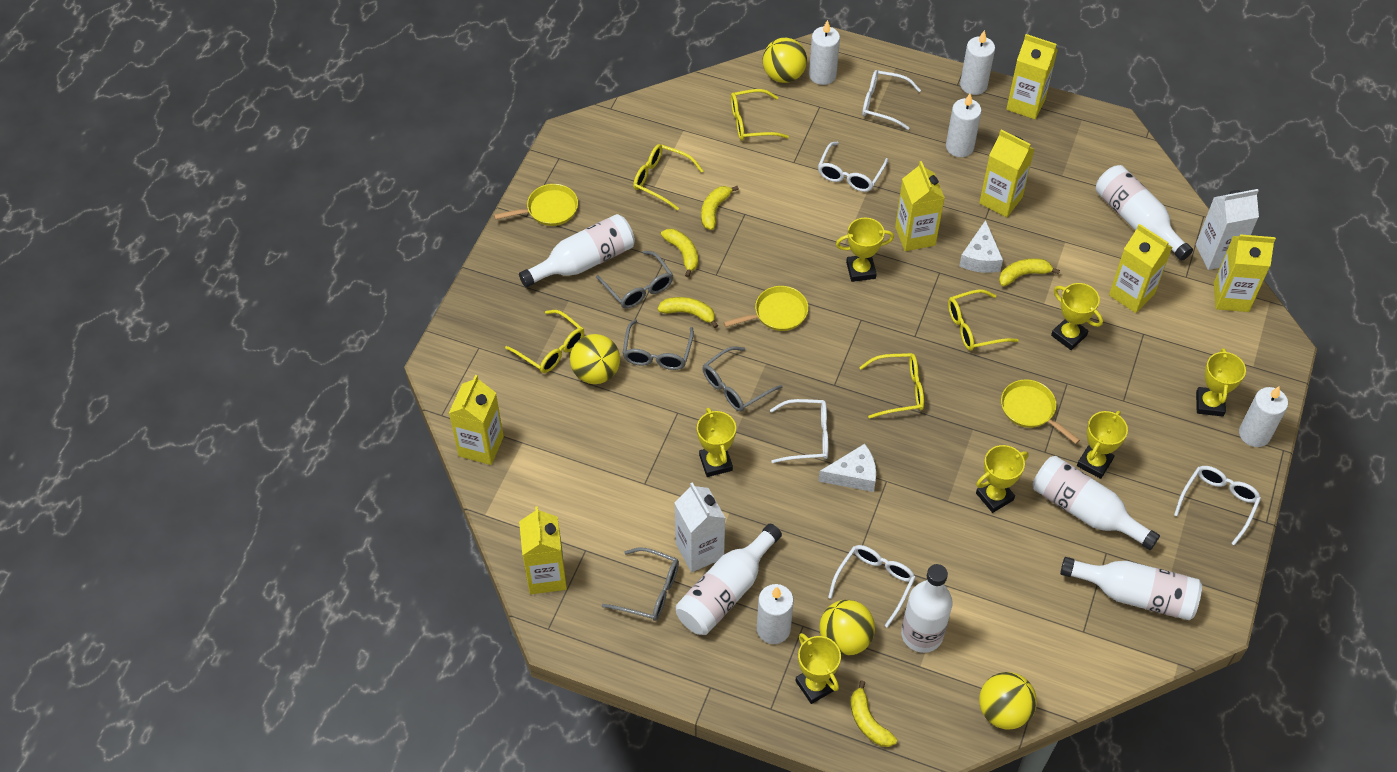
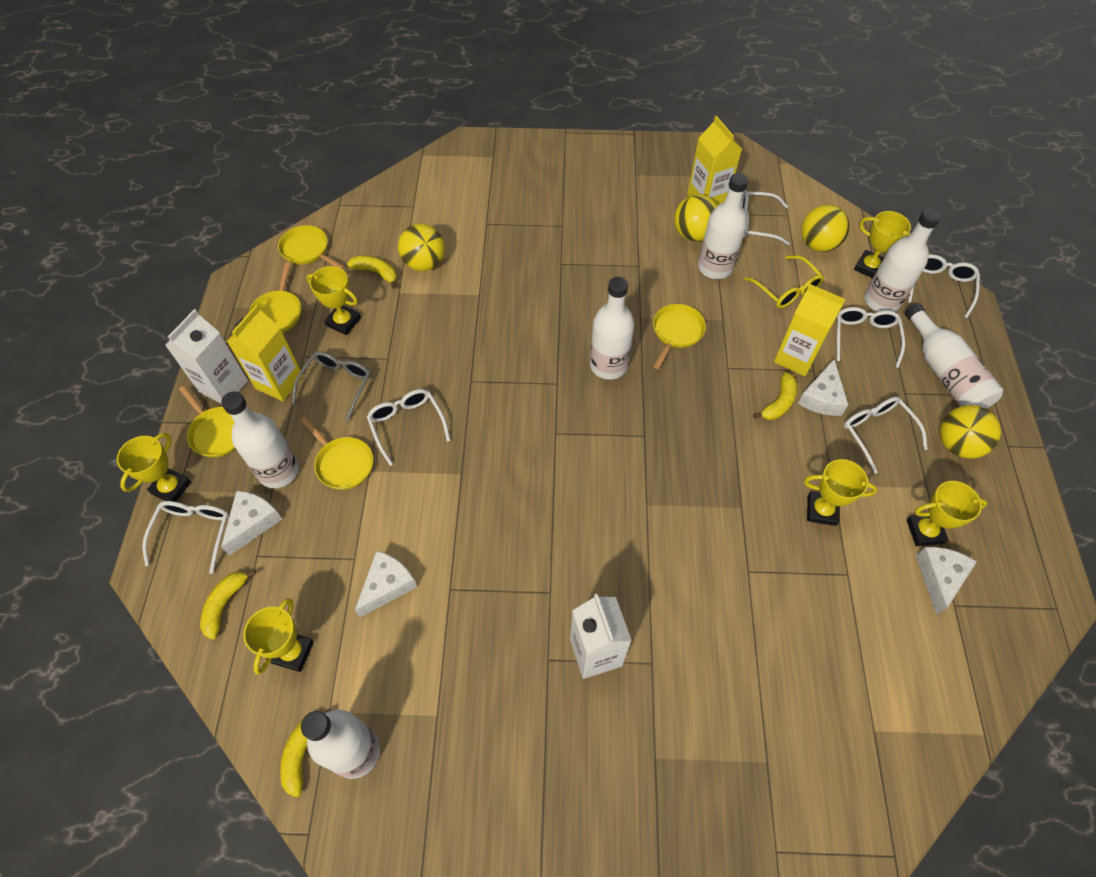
grey glasses: [596,251,673,308] [602,548,679,621] [622,319,694,370] [702,346,782,412] = 4 -> [292,351,371,422] = 1
white candle: [757,584,794,644] [809,20,840,85] [946,94,982,157] [960,30,995,95] [1239,386,1288,447] = 5 -> none = 0
white cheese: [818,444,876,492] [959,220,1003,273] = 2 -> [221,491,282,556] [354,551,417,618] [798,359,848,416] [916,547,977,615] = 4
white glasses: [770,399,828,463] [818,142,888,192] [828,545,916,628] [862,70,921,130] [1174,466,1261,546] = 5 -> [142,501,229,574] [367,389,450,466] [741,191,790,245] [837,307,905,368] [844,397,927,474] [908,254,980,318] = 6
yellow banana: [658,297,718,328] [661,229,698,277] [701,186,739,230] [851,680,897,747] [999,258,1060,286] = 5 -> [200,569,256,640] [280,709,331,798] [347,255,397,289] [753,372,797,420] = 4
yellow carton: [448,375,504,465] [519,506,567,594] [895,161,945,251] [979,130,1034,217] [1006,34,1058,119] [1109,224,1172,313] [1214,234,1276,312] = 7 -> [227,305,303,401] [687,116,742,206] [774,284,845,377] = 3
yellow glasses: [505,310,584,373] [633,144,703,210] [731,89,789,141] [859,353,924,419] [948,289,1019,351] = 5 -> [744,255,824,308] = 1
yellow pan: [494,184,578,226] [723,286,808,331] [1001,379,1080,444] = 3 -> [179,386,236,457] [249,262,301,332] [278,225,345,269] [300,417,373,490] [653,304,706,369] = 5
yellow trophy: [697,408,736,477] [795,633,841,704] [836,218,894,282] [976,445,1029,513] [1051,283,1103,350] [1077,411,1128,479] [1196,348,1246,417] = 7 -> [117,433,191,502] [243,598,314,675] [306,266,361,335] [804,459,877,526] [854,211,911,278] [907,481,988,546] = 6

